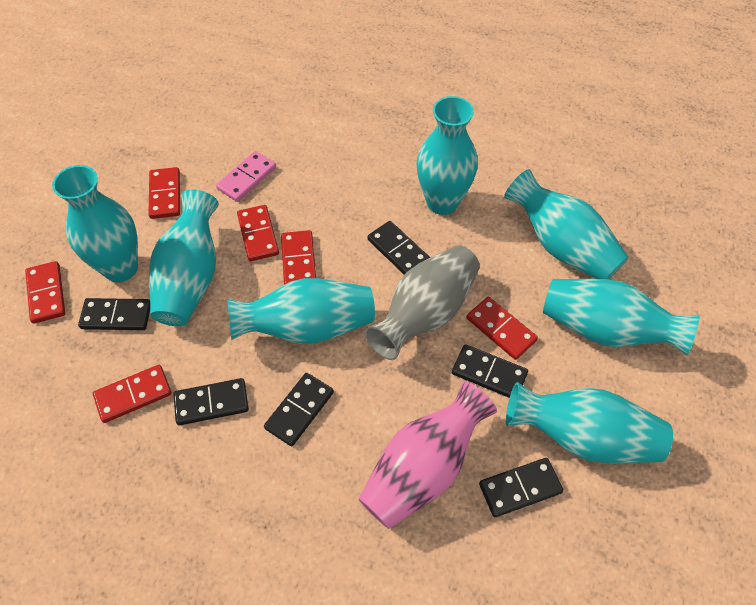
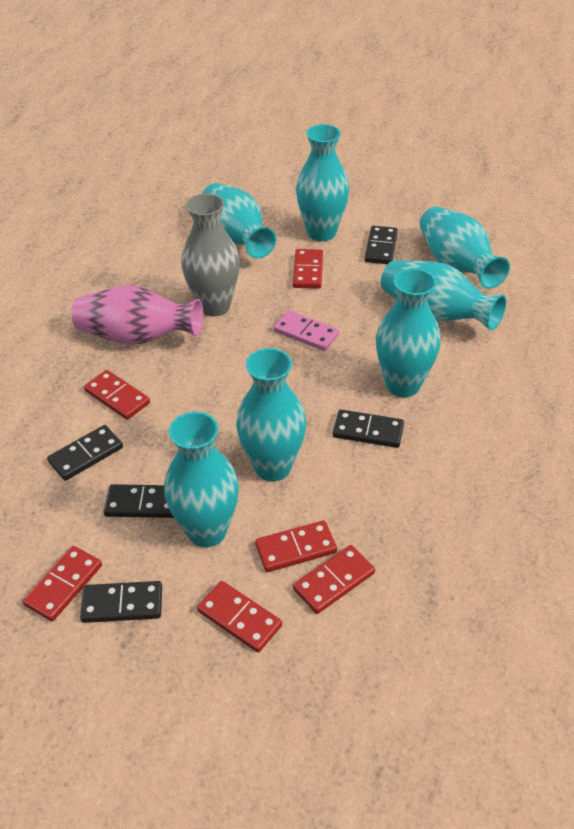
black domino: [78,298,150,330] [173,378,249,425] [264,373,334,446] [368,221,430,274] [452,344,528,398] [479,458,563,517] = 6 -> [47,425,123,481] [80,581,162,623] [104,484,174,518] [333,410,404,448] [365,226,398,264] = 5

